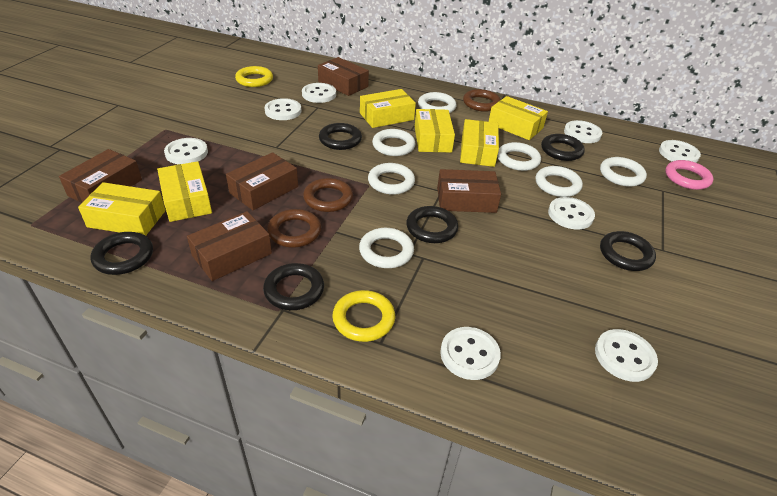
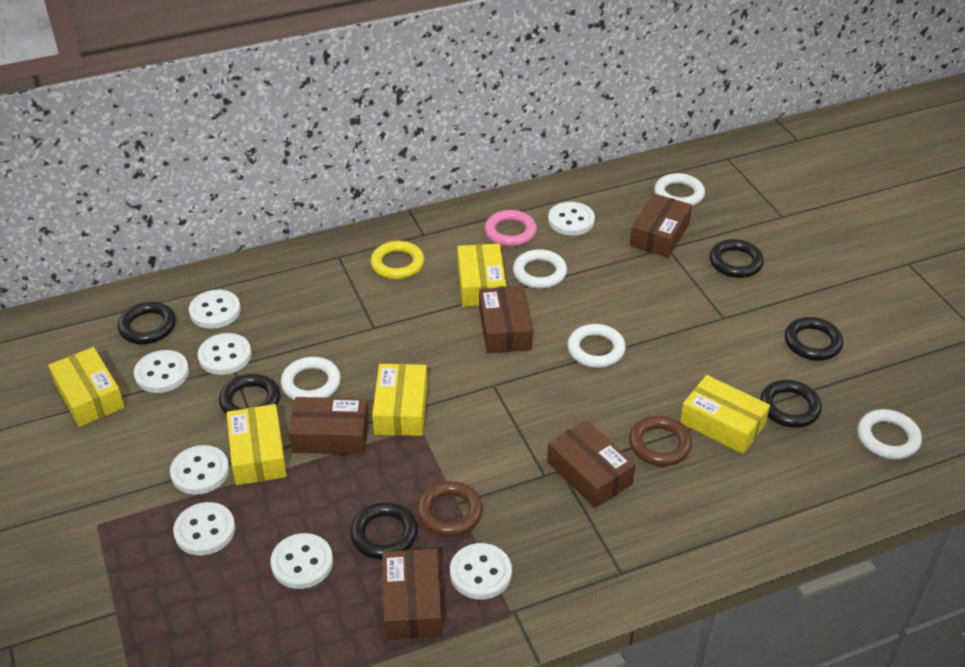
brown ring: [267,209,321,248] [303,178,353,212] [463,89,501,112] = 3 -> [417,481,483,537] [629,416,692,466] = 2
white ring: [359,228,414,268] [368,163,415,195] [372,129,416,156] [418,92,456,113] [497,142,541,171] [536,166,583,197] [600,157,647,187] = 7 -> [281,357,341,400] [513,249,567,289] [568,324,626,368] [654,173,705,206] [858,409,922,459] = 5
yellow box: [78,182,166,236] [157,161,212,222] [360,89,416,128] [415,109,455,152] [460,119,499,167] [489,96,548,140] = 6 -> [48,347,125,427] [227,404,287,485] [372,364,427,436] [457,244,506,307] [680,375,770,454] = 5
yellow ring: [235,66,273,87] [332,290,395,342] = 2 -> [370,241,424,279] = 1

